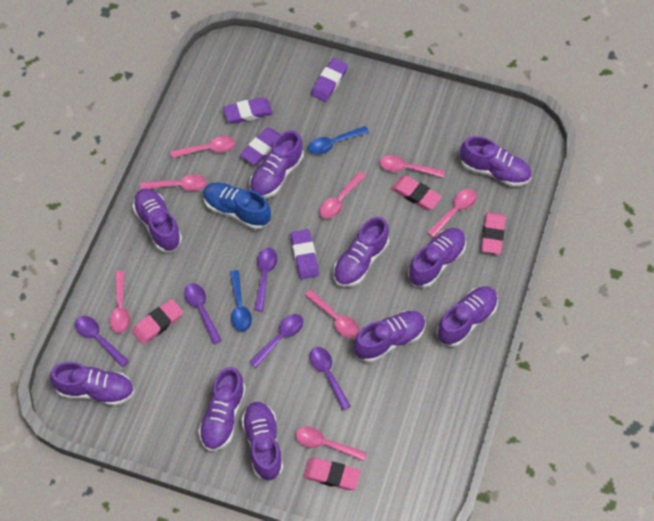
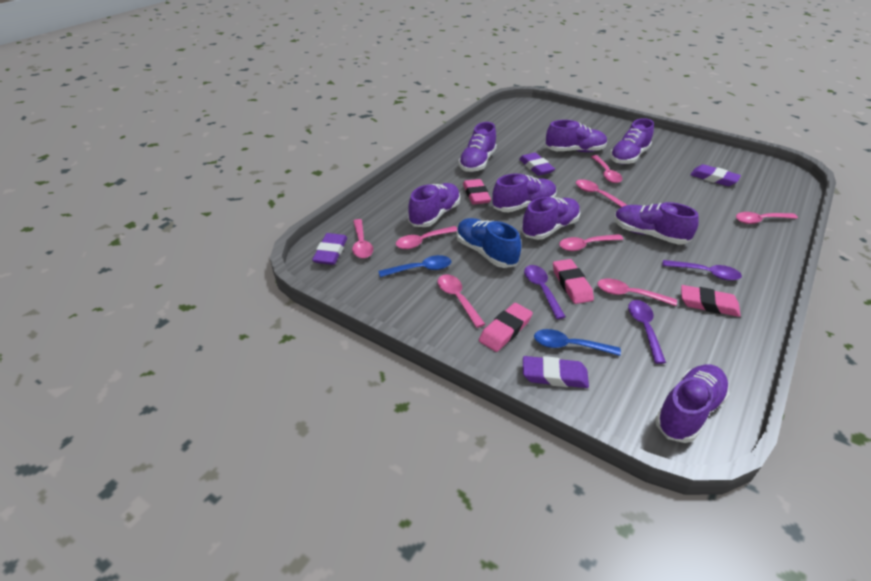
purple shoe: [50,362,134,406] [132,188,182,252] [198,367,246,451] [241,401,283,481] [249,130,304,198] [333,217,389,287] [354,311,426,362] [408,228,466,288] [436,286,498,347] [460,136,532,187] = 10 -> [408,183,460,227] [458,122,497,172] [492,174,557,213] [521,197,580,240] [546,120,607,152] [610,118,654,164] [614,202,699,245] [655,364,729,443] = 8
purple spoon: [75,316,129,367] [184,283,222,344] [249,314,304,368] [254,248,277,311] [310,347,351,411] = 5 -> [524,265,566,319] [628,300,666,364] [662,260,742,281] = 3

